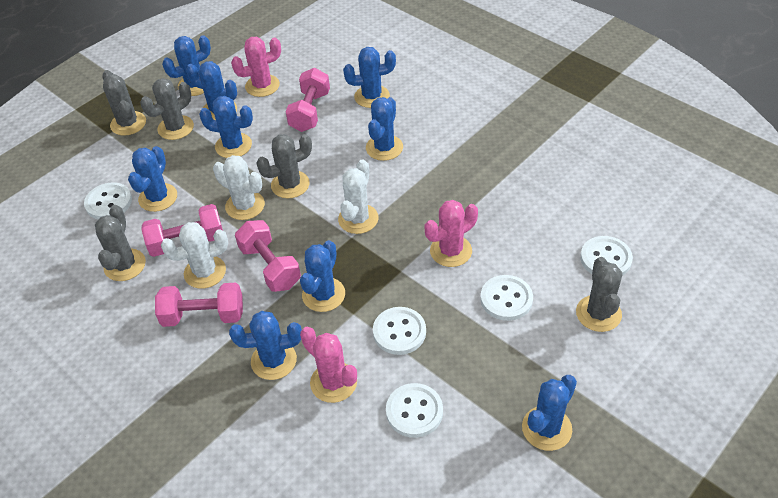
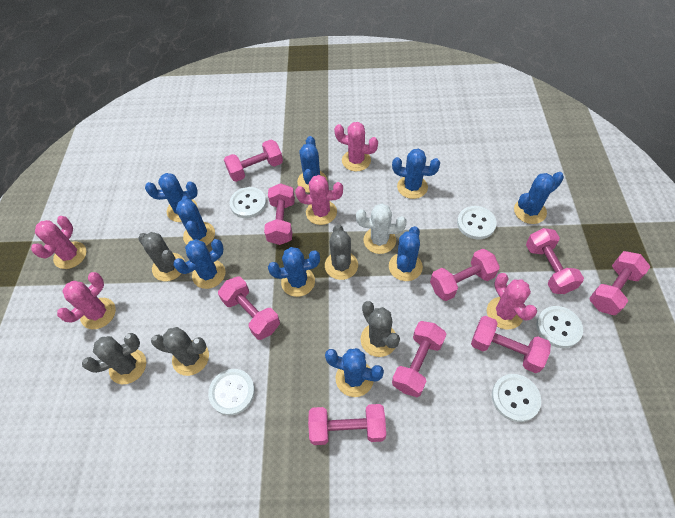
pink cactus: [231,37,281,97] [300,327,357,403] [425,200,478,267] = 3 -> [31,216,86,269] [57,272,116,329] [295,175,343,225] [334,122,378,171] [487,273,537,329] = 5
pink dumbbell: [141,204,223,257] [155,283,243,327] [235,220,301,292] [286,68,330,132] = 4 -> [218,276,280,340] [224,139,283,182] [264,183,295,245] [308,404,386,445] [392,321,447,397] [430,249,500,301] [471,316,551,373] [526,228,584,294] [589,251,650,315] = 9
white cactus: [161,222,228,289] [213,155,265,220] [338,159,379,234] = 3 -> [356,204,406,254] = 1

